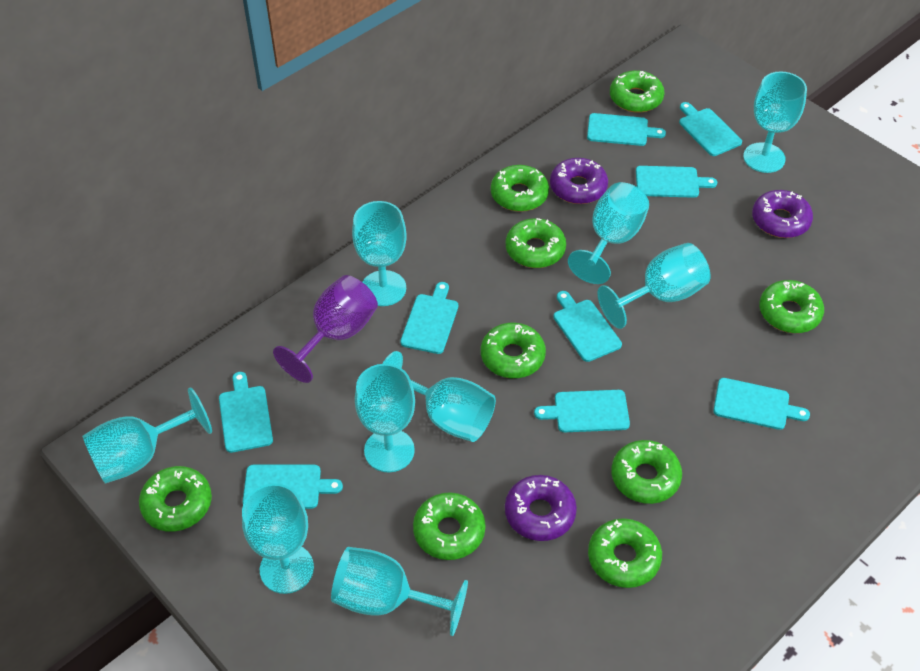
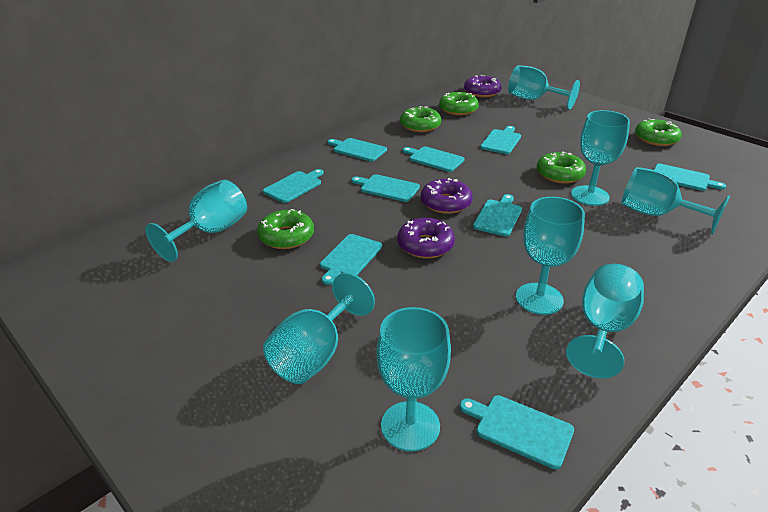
green donut: [139,466,212,532] [413,492,485,560] [481,323,546,378] [491,165,549,212] [506,218,566,268] [588,518,662,588] [610,70,665,113] [611,440,682,504] [759,280,824,333] = 9 -> [257,209,314,249] [400,106,441,132] [439,92,479,116] [537,151,586,184] [635,118,682,146] = 5
purple goblet: [273,275,378,383] = 1 -> none = 0
turquoise goblet: [82,387,212,483] [242,483,314,594] [331,547,468,636] [352,201,407,306] [355,364,415,472] [382,351,496,442] [568,182,649,284] [597,243,710,329] [743,71,807,173] = 9 -> [145,180,247,262] [263,273,375,384] [376,307,451,452] [508,65,580,109] [516,197,585,315] [566,264,644,378] [571,110,630,206] [621,167,730,235] = 8

